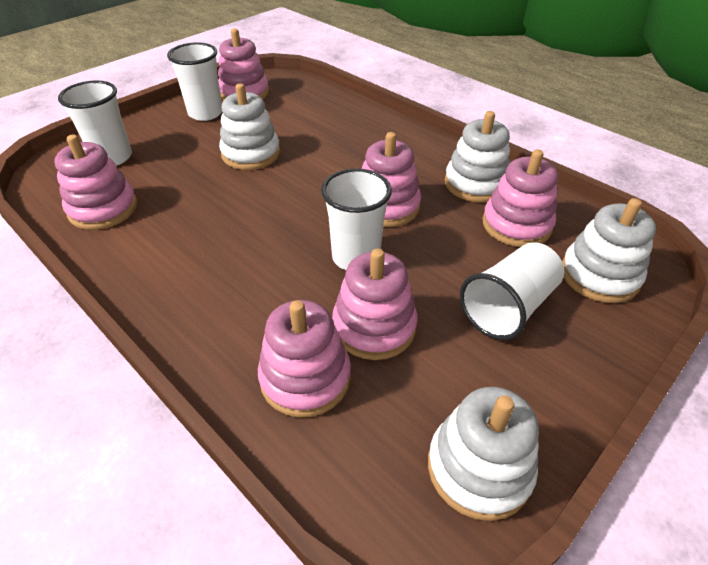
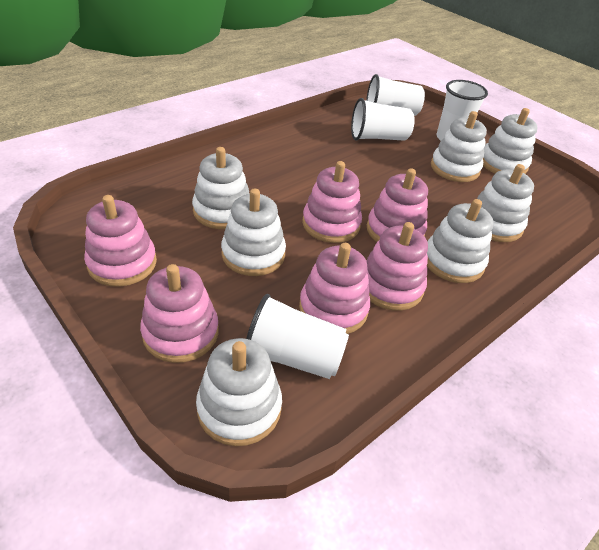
white stacking toy: [219,83,280,170] [428,387,539,521] [445,111,510,202] [562,198,656,303] = 4 -> [192,147,249,229] [196,338,282,446] [221,188,286,276] [427,199,493,283] [431,111,487,182] [477,164,534,242] [483,108,538,174] = 7

